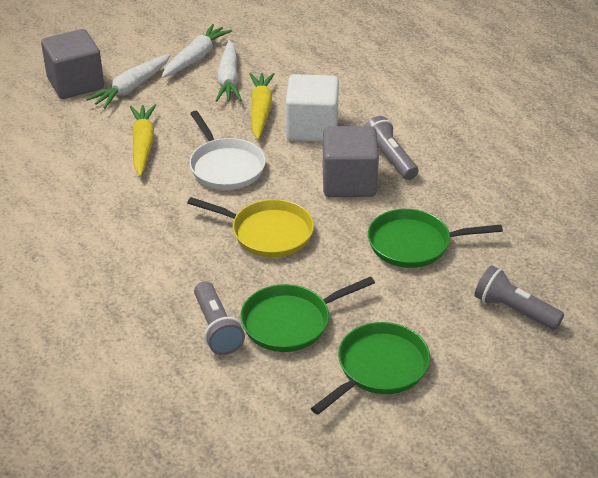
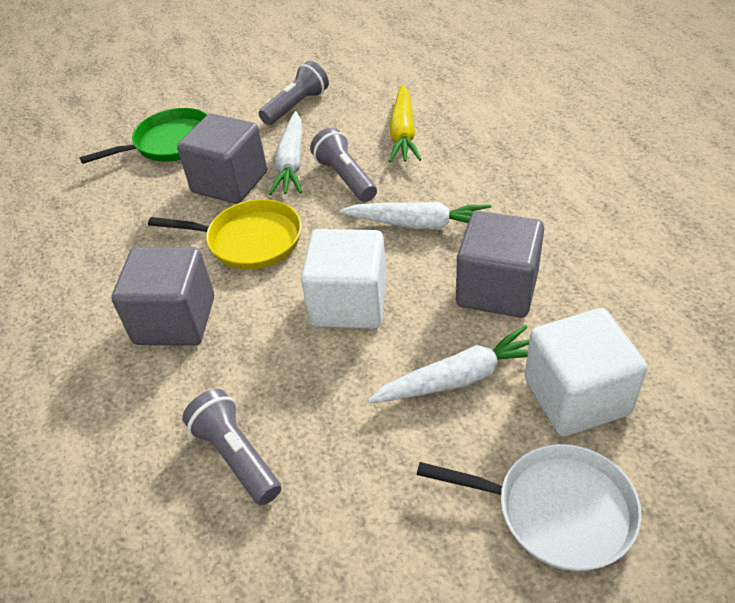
green pan: [240,276,375,352] [311,322,430,415] [368,209,503,268] = 3 -> [79,108,208,164] = 1
grey cube: [41,29,104,99] [323,126,379,197] = 2 -> [112,247,214,346] [177,114,267,204] [456,211,544,318] = 3
white cube: [286,74,339,142] = 1 -> [301,229,387,329] [525,308,647,436] = 2
yellow carrot: [130,104,156,177] [249,73,274,140] = 2 -> [389,84,422,163] = 1

